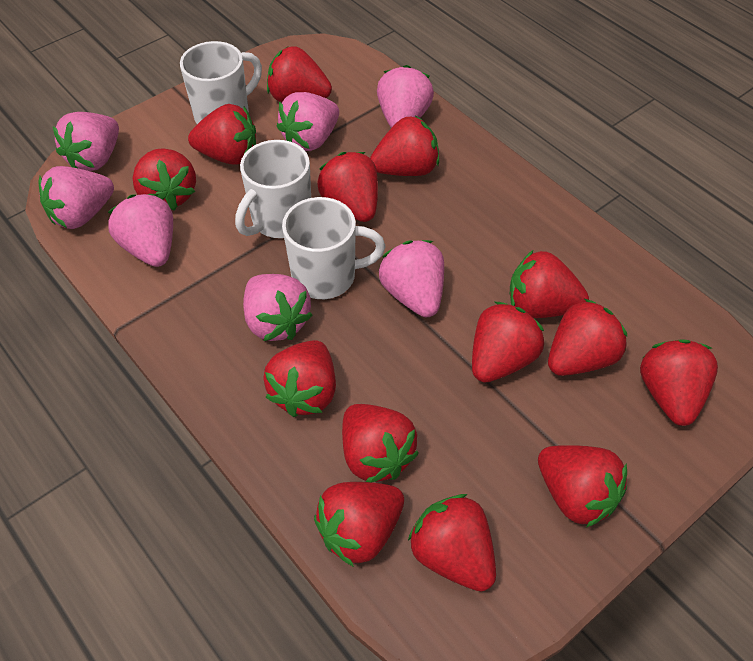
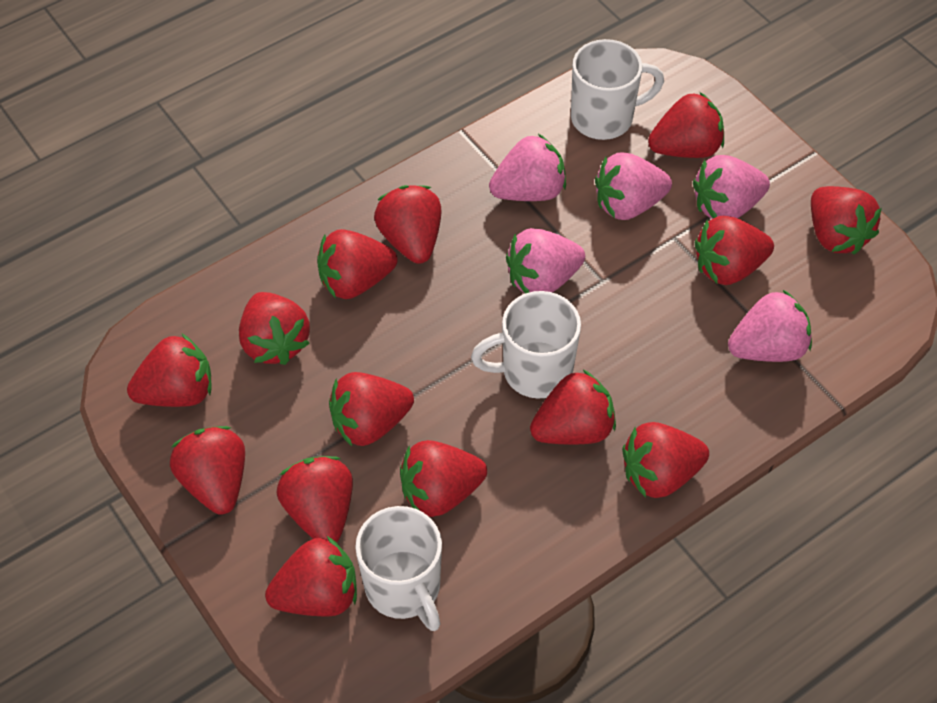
pink strawberry: [39,166,114,229] [53,112,119,171] [108,194,173,267] [243,274,313,341] [277,92,339,151] [377,65,434,128] [379,240,444,317] = 7 -> [489,134,566,201] [506,228,585,294] [595,153,672,220] [693,155,770,219] [728,290,812,362] = 5

